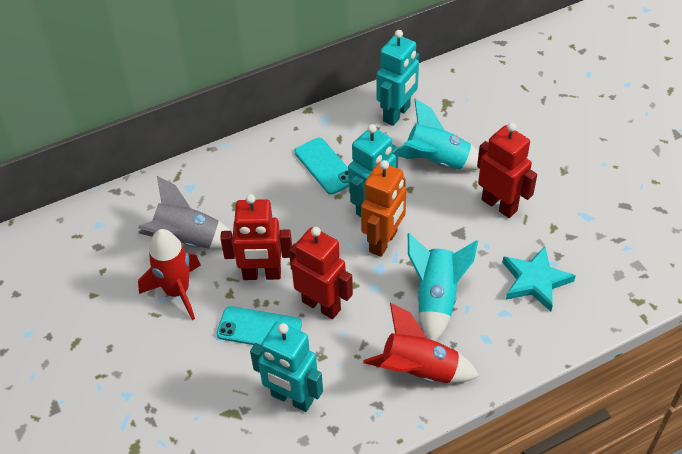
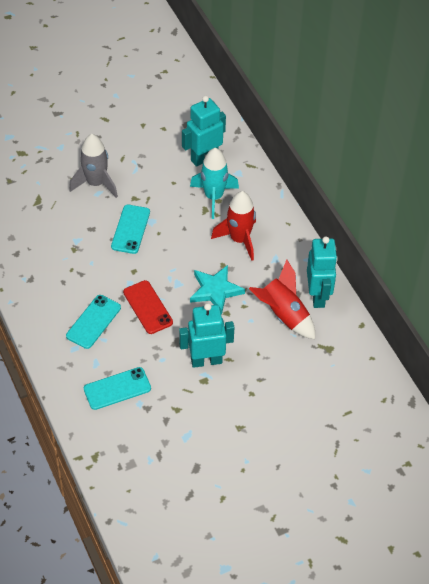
orange robot: [361,160,407,257] = 1 -> none = 0
red phone: none = 0 -> [123,280,173,334] = 1
red robot: [220,194,292,280] [289,227,353,319] [477,123,537,218] = 3 -> none = 0
turquoise phone: [216,306,302,345] [294,138,349,195] = 2 -> [66,295,121,349] [84,367,151,410] [111,205,150,254] = 3
turquoise rocket: [398,99,479,170] [408,233,478,341] = 2 -> [190,148,239,219] = 1

